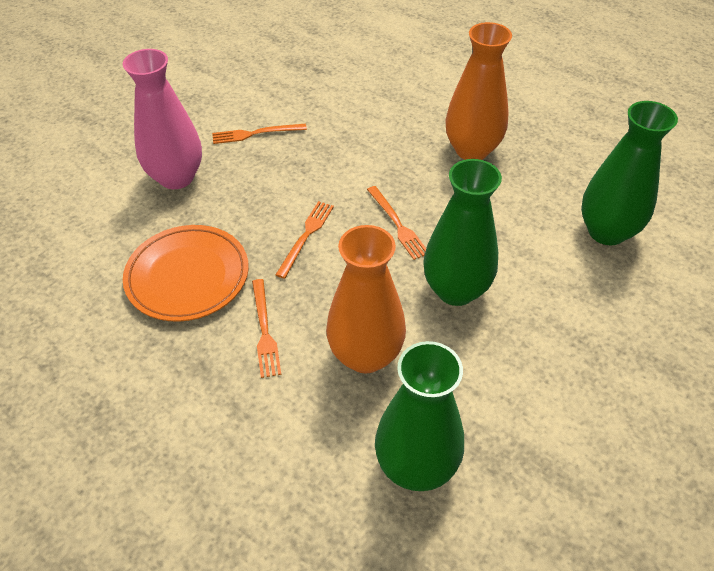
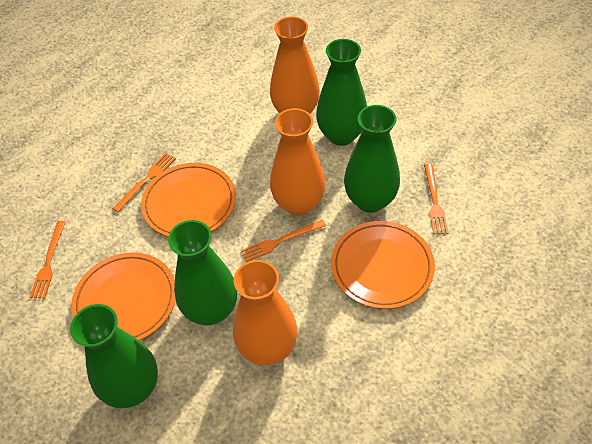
green vase: [375,341,464,491] [423,159,502,306] [581,101,678,245] = 3 -> [70,304,158,408] [168,220,237,325] [316,39,367,146] [344,105,400,213] = 4
orange plate: [123,225,249,322] = 1 -> [71,253,176,340] [141,163,236,237] [331,221,435,309] = 3
orange vase: [326,225,406,373] [445,22,512,160] = 2 -> [233,260,298,365] [270,17,320,113] [270,108,326,216] = 3
pink vase: [123,49,202,189] = 1 -> none = 0

